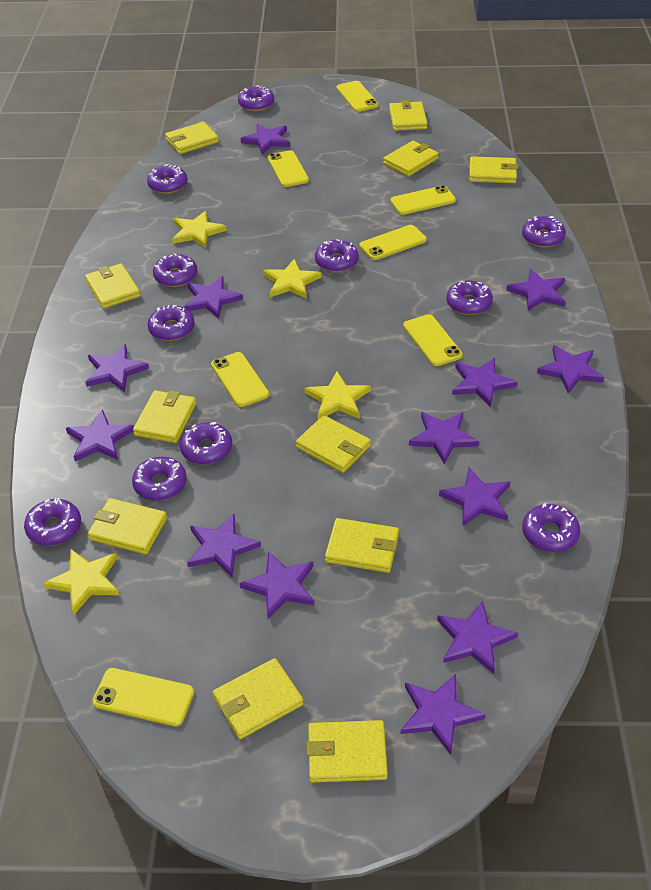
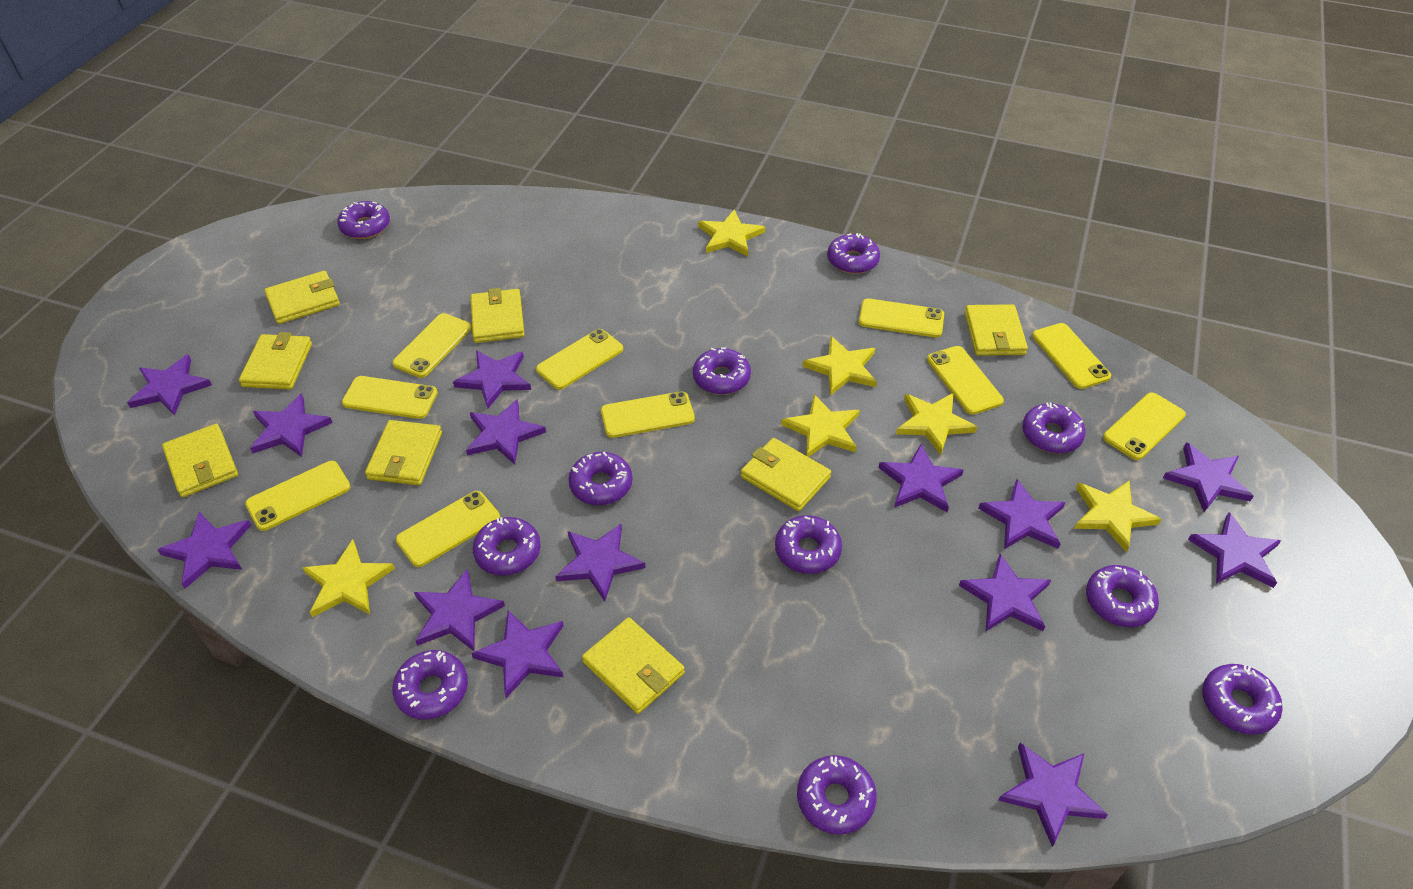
purple star: [66,409,134,462] [85,344,149,392] [184,276,243,319] [187,514,261,577] [239,551,314,619] [241,123,290,154] [401,674,485,755] [409,412,479,464] [437,601,518,674] [439,468,510,527] [452,358,517,407] [506,269,565,311] [537,345,604,394] = 13 -> [127,355,212,415] [157,512,251,589] [250,393,333,457] [414,569,505,651] [453,350,531,409] [466,399,546,464] [471,610,564,698] [555,524,646,601] [878,444,963,512] [959,554,1051,632] [978,479,1066,549] [998,743,1108,847] [1163,442,1254,512] [1188,512,1281,588] = 14
yellow phone: [92,668,194,726] [211,352,269,407] [268,150,309,187] [336,81,379,112] [359,225,427,260] [390,185,456,215] [403,314,463,366] = 7 -> [245,461,351,531] [342,376,438,419] [392,313,472,378] [396,491,500,567] [536,329,623,390] [601,391,695,438] [859,298,944,338] [927,346,1004,415] [1032,323,1111,389] [1103,392,1186,460] = 10
yellow star: [43,549,120,615] [172,211,227,248] [263,258,322,299] [305,371,371,419] = 4 -> [303,540,395,617] [698,209,765,256] [781,394,860,457] [802,336,877,396] [896,393,977,455] [1074,480,1162,552] = 6
yellow wallet: [85,264,140,309] [88,498,167,554] [133,390,196,443] [165,122,219,154] [212,658,304,739] [296,415,371,473] [306,720,388,783] [325,518,399,573] [383,141,439,176] [389,100,427,131] [469,156,518,183] = 11 -> [162,424,238,497] [239,332,312,389] [264,271,340,324] [365,420,442,485] [470,288,525,343] [582,617,685,714] [741,438,831,511] [965,304,1028,356] = 8

